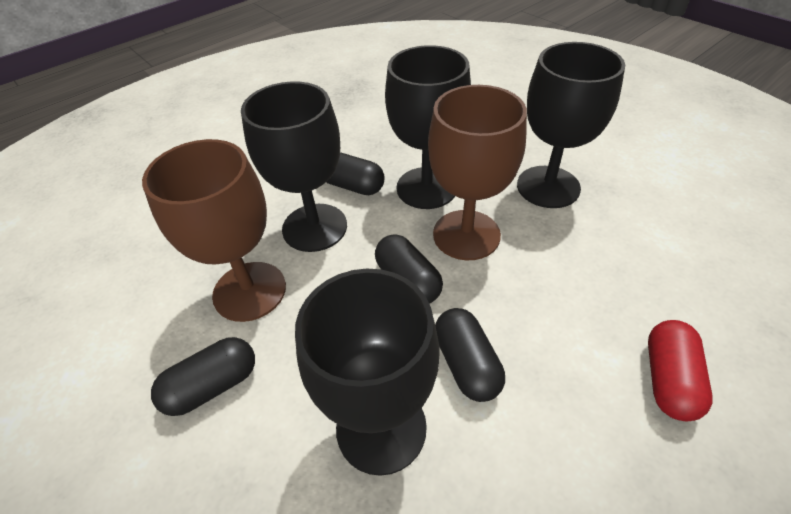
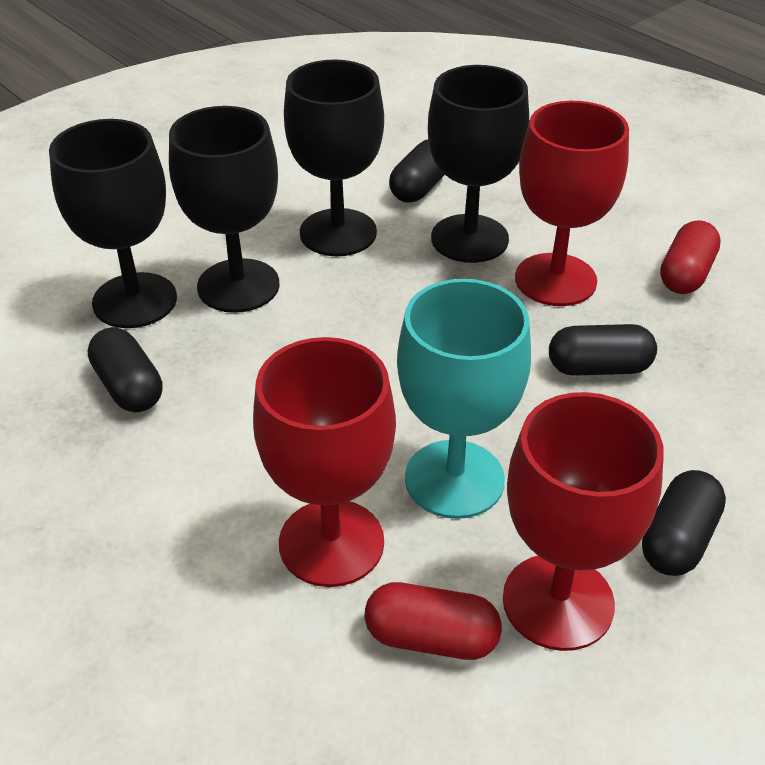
brown goblet: [142,139,286,322] [428,85,527,260] = 2 -> none = 0
red capsule: [648,320,713,421] = 1 -> [364,582,502,660] [660,220,721,294] = 2
red goblet: none = 0 -> [253,337,396,587] [503,392,664,651] [515,101,629,306] = 3
turquoise goblet: none = 0 -> [397,279,531,519] = 1

